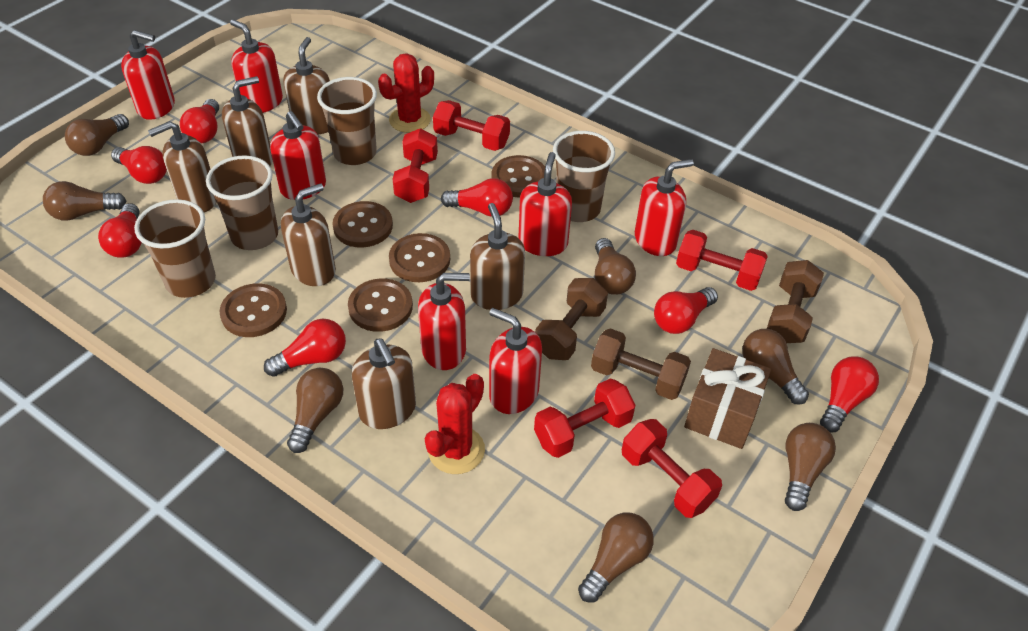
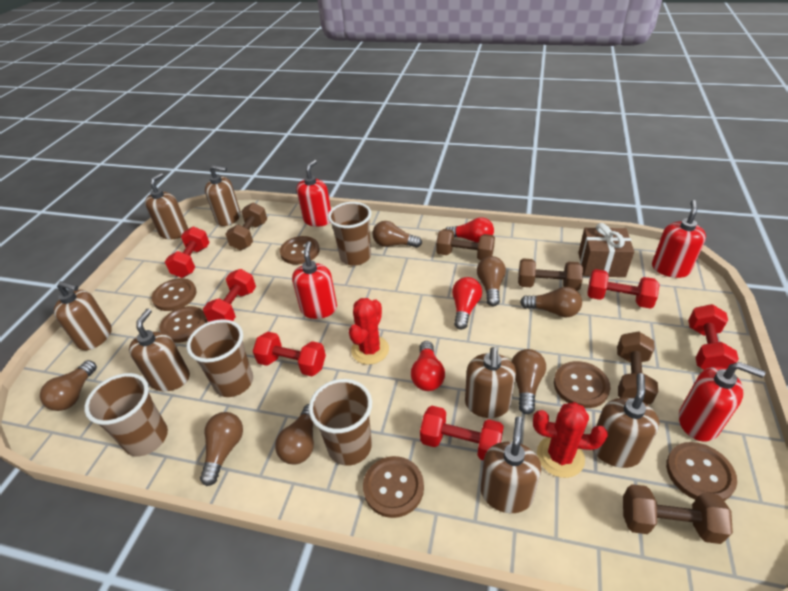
brown button: [220,283,287,337] [332,201,393,247] [348,279,413,332] [389,233,450,282] [492,155,545,198] = 5 -> [152,278,197,311] [160,306,207,343] [280,236,320,265] [363,456,424,518] [554,361,610,408] [666,442,737,501] = 6
brown dumbbell: [535,278,608,360] [591,328,691,400] [767,260,824,343] = 3 -> [226,203,267,250] [436,229,495,260] [518,259,583,291] [617,331,658,404] [623,484,733,544] = 5
brown soap dispenser: [148,121,217,212] [222,76,273,166] [281,183,336,286] [283,37,330,134] [352,339,416,429] [470,203,525,310] = 6 -> [54,281,112,350] [129,309,190,391] [145,173,188,239] [205,165,241,226] [465,347,516,418] [481,417,541,513] [593,373,659,468] = 7
red dumbbell: [393,128,438,203] [433,100,510,151] [534,378,635,458] [622,419,722,518] [676,230,768,291] = 5 -> [165,226,209,278] [203,269,256,322] [253,332,326,376] [420,406,504,460] [587,269,660,309] [688,304,739,370] = 6
red light bulb: [98,203,142,258] [111,146,167,184] [180,99,219,144] [264,319,346,377] [441,178,513,217] [654,287,718,334] [820,357,879,433] = 7 -> [411,341,445,391] [446,217,494,243] [452,277,482,330] = 3
red soap dispenser: [121,30,175,120] [230,19,283,113] [270,111,326,200] [418,273,470,370] [489,308,542,414] [518,152,572,256] [635,159,694,256] = 7 -> [292,241,337,319] [297,160,331,227] [652,200,706,278] [679,362,765,442] = 4

